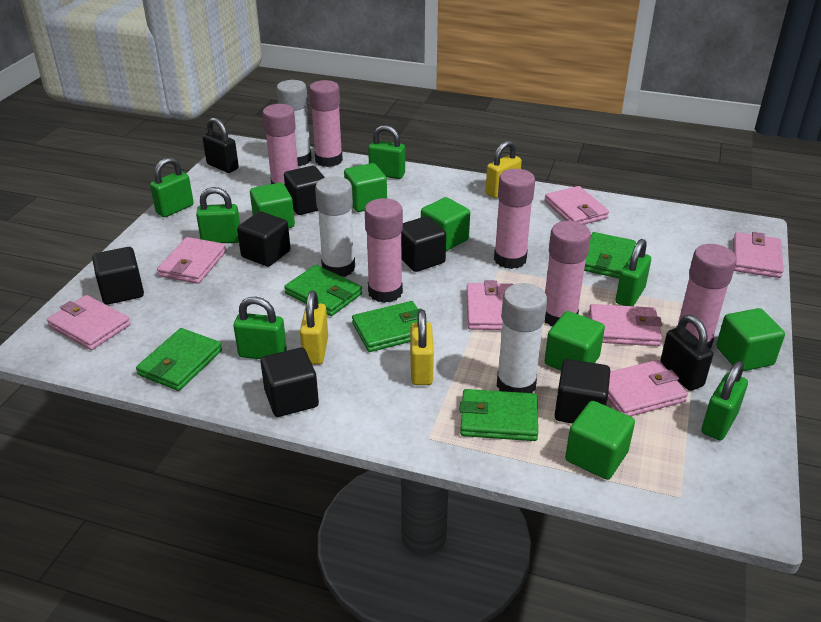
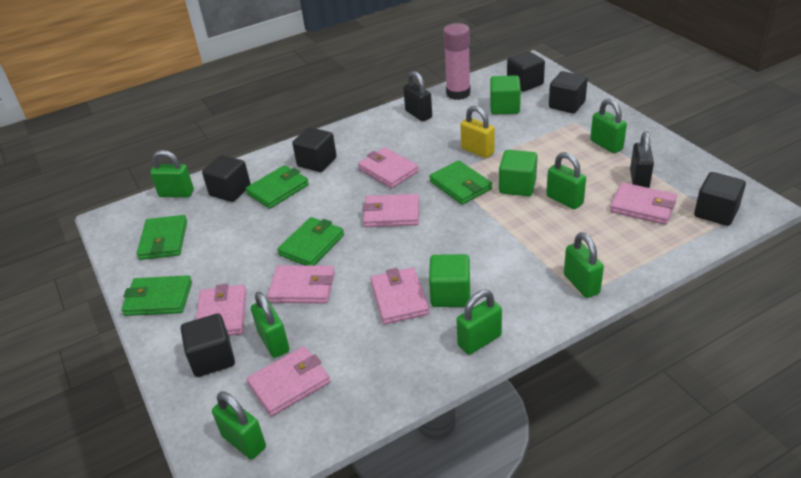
green cube: [250,183,295,228] [344,163,387,212] [421,197,470,251] [544,311,605,370] [565,401,635,480] [716,308,785,371] = 6 -> [429,254,470,307] [490,75,521,115] [499,150,537,196] = 3
green padlock: [150,157,194,217] [196,187,240,243] [233,297,287,359] [368,125,405,179] [615,239,651,306] [701,361,748,440] = 6 -> [150,150,194,198] [212,391,266,459] [251,291,290,358] [457,290,502,355] [546,152,586,209] [564,232,604,298] [590,99,627,153] = 7
pink glue stick: [262,104,298,185] [309,80,343,167] [365,198,403,303] [494,169,535,269] [545,221,591,326] [676,244,737,349] = 6 -> [443,23,471,100] = 1
white glue stick: [276,80,312,166] [315,176,355,277] [497,283,547,393] = 3 -> none = 0
yellow padlock: [300,291,328,365] [410,310,434,385] [486,141,522,199] = 3 -> [460,106,495,158] = 1

